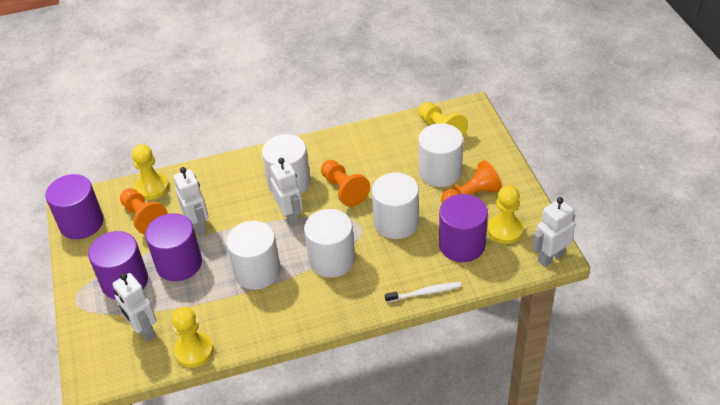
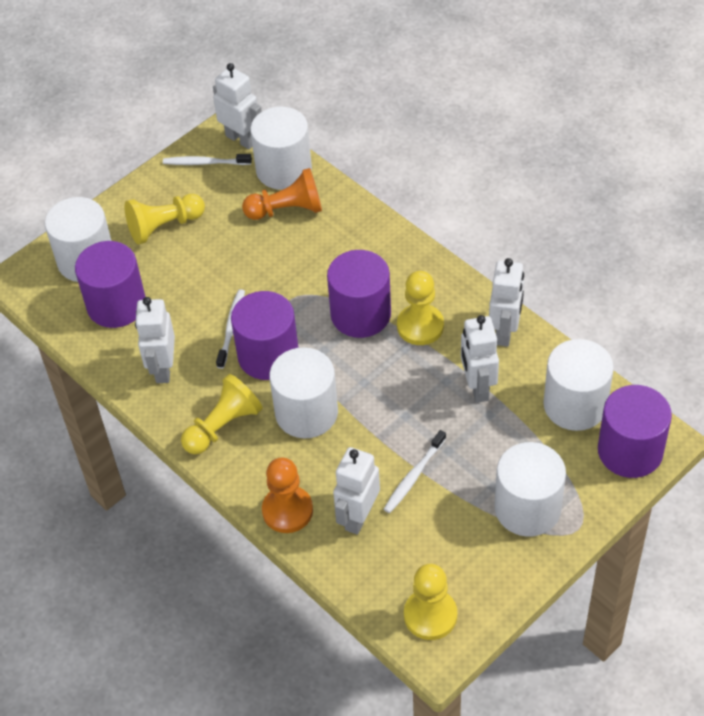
orange pawn: [120,188,168,235] [321,160,370,207] [441,160,502,203] = 3 -> [242,168,322,220] [262,458,313,533] = 2
white robot: [112,273,157,342] [173,167,208,236] [270,158,303,227] [532,197,575,267] = 4 -> [135,297,175,383] [213,63,262,149] [333,447,380,535] [461,315,499,403] [489,258,524,347] = 5
white toothbrush: [385,282,461,303] = 1 -> [163,154,252,165] [216,289,245,369] [384,430,446,513] = 3

